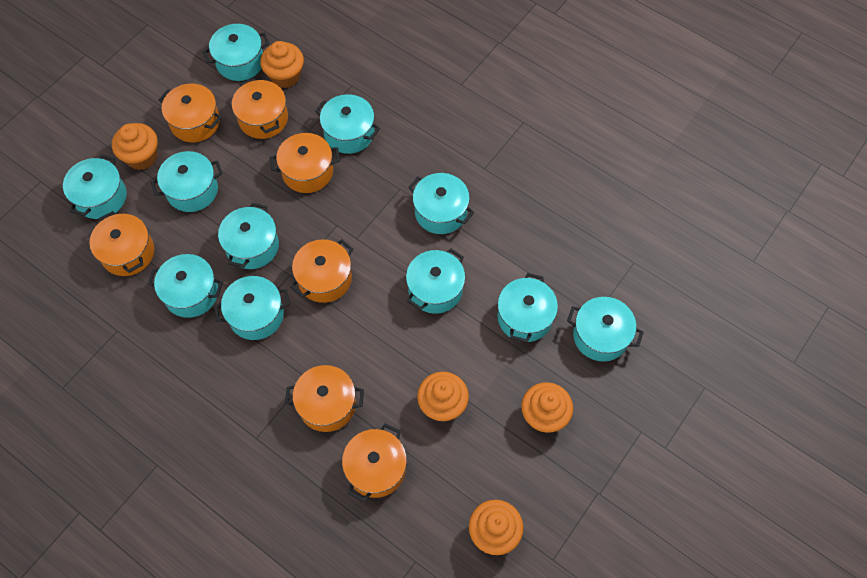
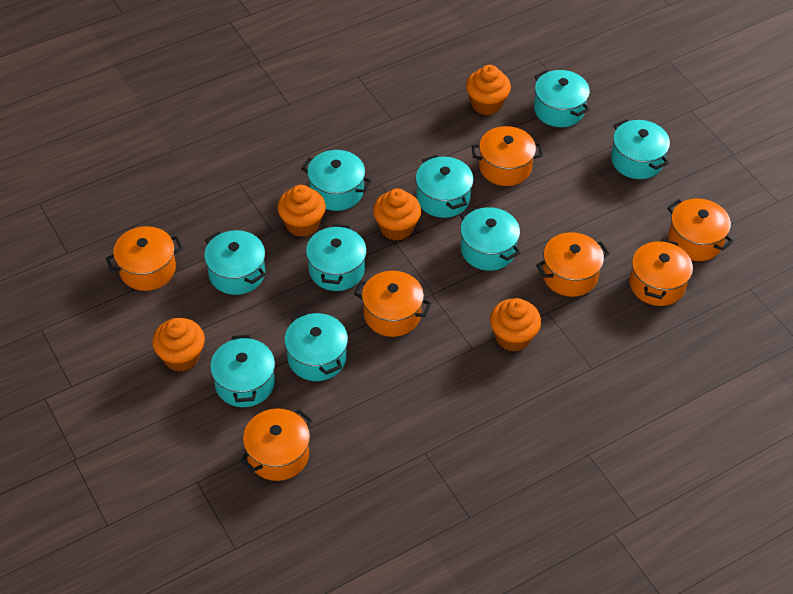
turquoise pot: [63,154,127,219] [148,254,223,318] [151,151,222,212] [203,24,269,81] [214,276,290,340] [218,203,279,269] [315,94,380,154] [406,248,465,314] [408,173,474,234] [497,273,558,343] [567,297,644,362] = 11 -> [204,230,266,295] [210,334,275,407] [284,311,348,381] [301,150,372,211] [306,224,367,291] [416,155,474,218] [460,207,521,271] [534,70,590,127] [611,119,670,179] = 9

